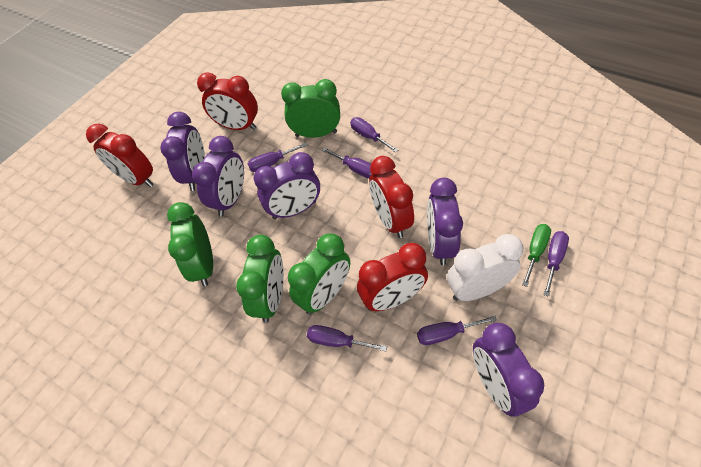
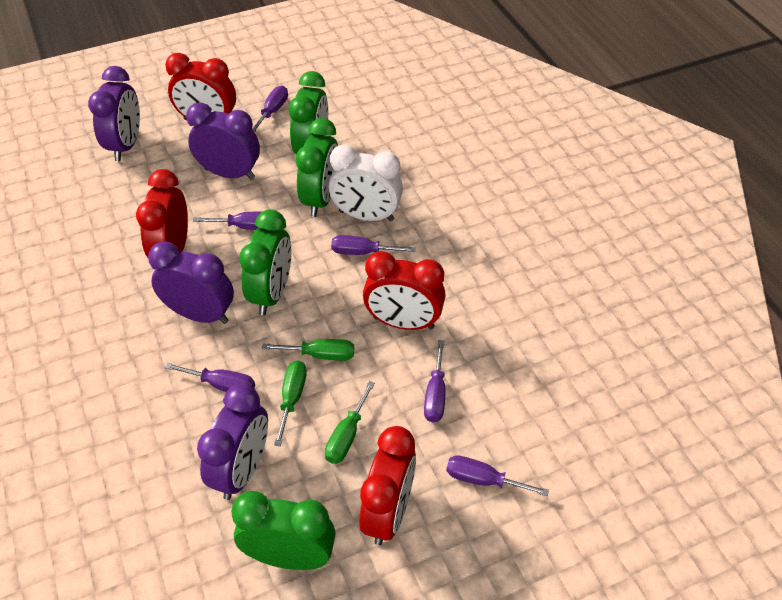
green screwdriver: [522,224,551,287] = 1 -> [262,339,354,361] [274,361,307,446] [325,381,375,464] = 3
purple clock: [160,112,205,191] [192,136,244,217] [254,152,320,220] [427,178,463,265] [473,323,544,417] = 5 -> [88,66,140,161] [148,241,234,324] [186,102,260,180] [197,384,268,500] = 4

